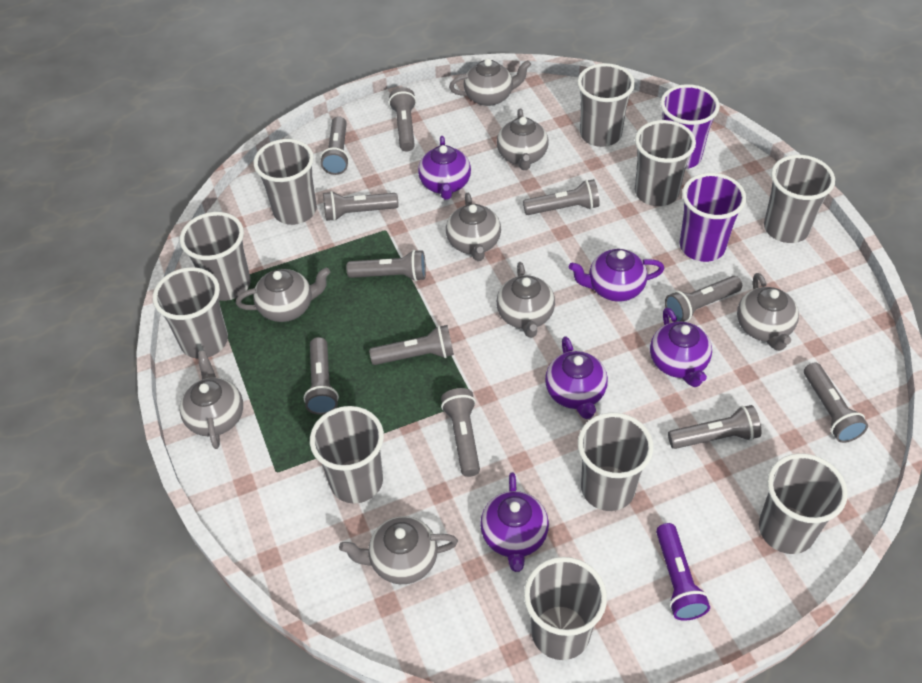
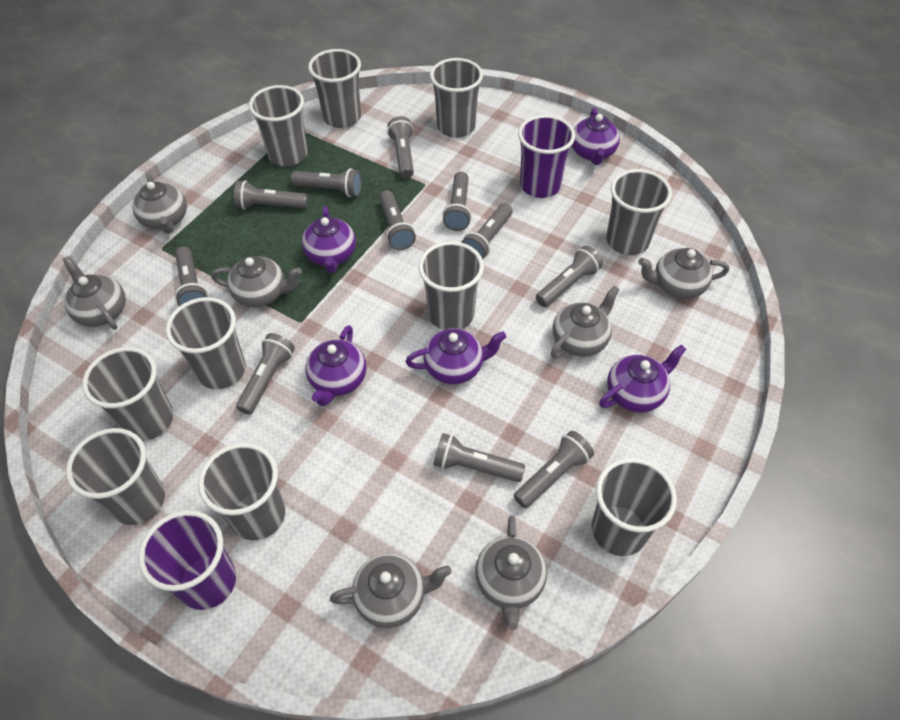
grey teapot: [180,350,243,449] [236,268,330,322] [339,516,458,584] [446,193,501,261] [449,59,531,106] [496,262,555,338] [497,108,548,170] [737,273,799,351] = 8 -> [63,256,126,330] [132,174,187,234] [211,256,302,307] [330,553,452,628] [475,515,547,630] [551,286,620,358] [638,248,729,299] = 7
purple flashlight: [656,523,710,621] = 1 -> none = 0

